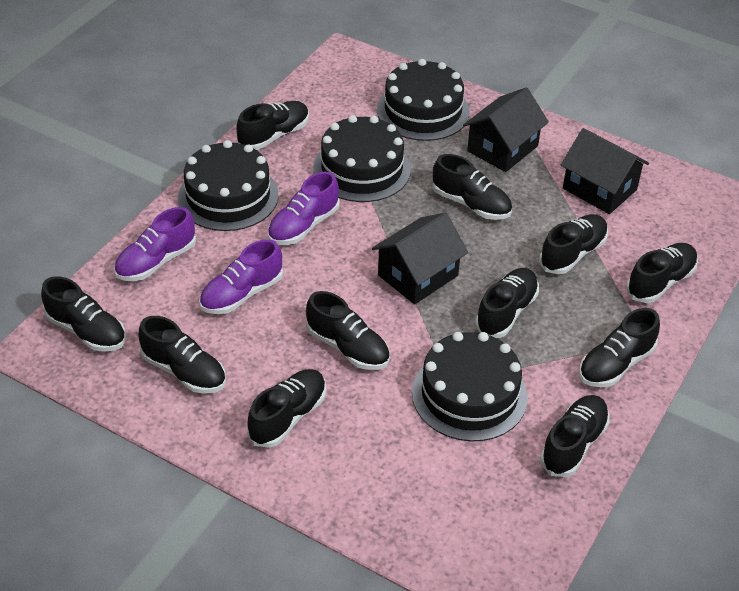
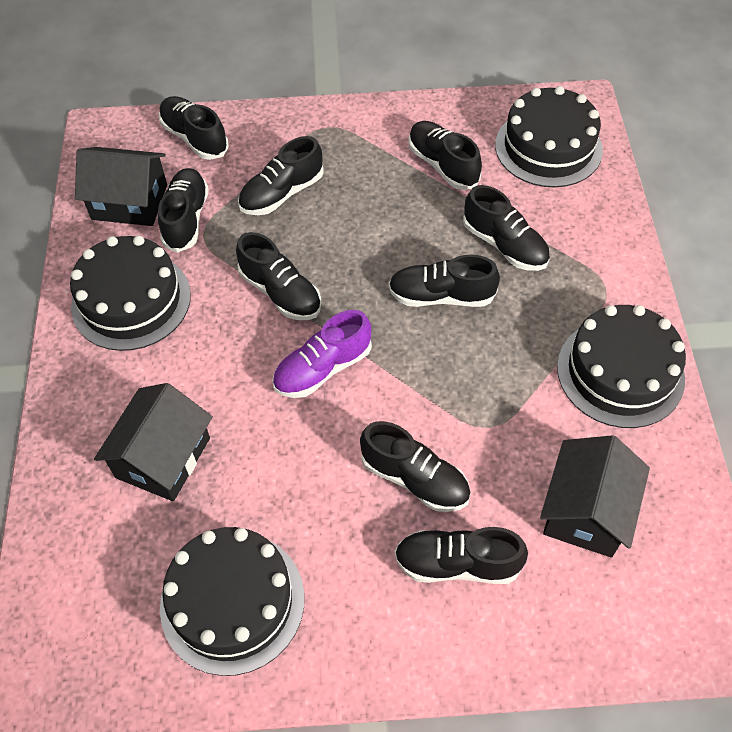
black shoe: [41,276,126,352] [138,316,226,394] [236,101,309,150] [247,369,326,448] [306,291,390,370] [432,154,512,220] [475,268,539,338] [539,214,608,274] [540,395,610,477] [579,308,660,387] [626,243,698,303] = 11 -> [158,168,209,253] [159,96,229,160] [236,232,321,320] [238,136,324,215] [360,421,471,512] [389,255,500,307] [394,527,528,584] [408,121,482,190] [463,185,550,271] = 9
purple shoe: [114,207,196,281] [199,239,283,314] [268,172,340,245] = 3 -> [272,310,372,398] = 1

